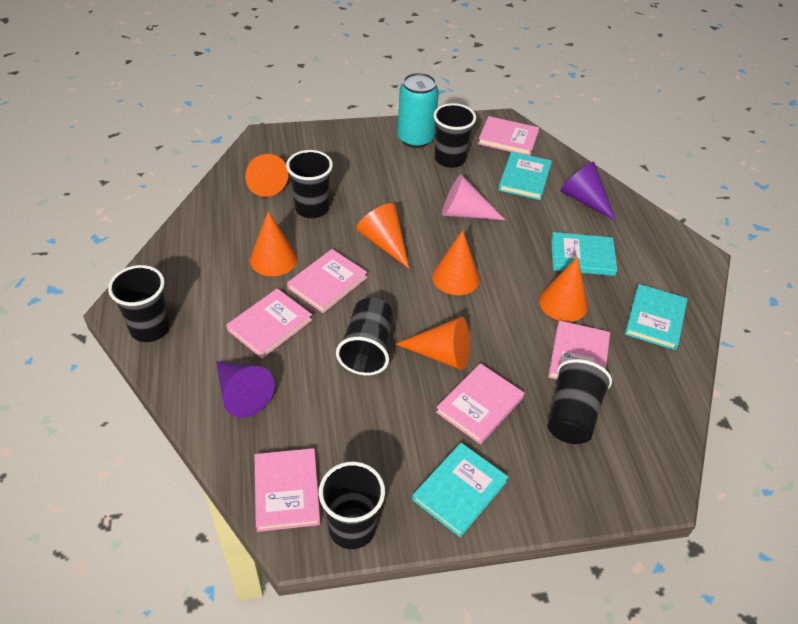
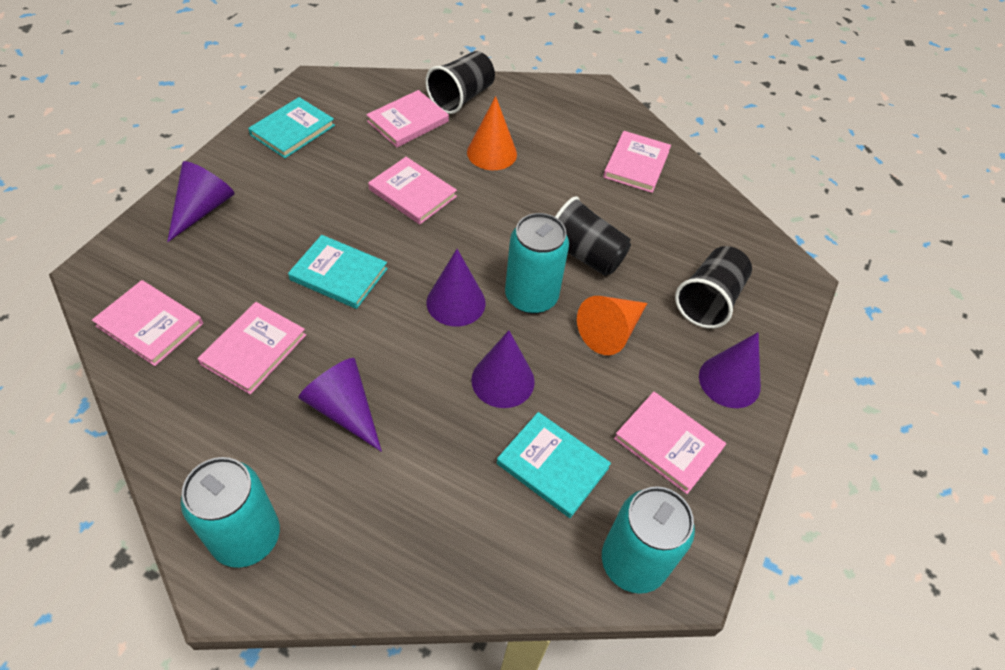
black cup: [108,265,170,342] [286,150,333,218] [319,462,385,549] [336,298,393,375] [434,103,476,168] [547,359,612,444] = 6 -> [425,51,495,114] [555,196,631,276] [675,246,752,329] = 3
orange cone: [245,154,288,197] [250,211,298,276] [356,203,409,268] [396,317,470,370] [432,230,480,295] [539,256,588,322] = 6 -> [467,96,517,170] [577,296,647,355] = 2
pink cone: [442,175,505,220] = 1 -> none = 0
purple cone: [216,361,275,418] [560,162,616,221] = 2 -> [167,161,234,242] [298,358,382,452] [427,249,486,326] [471,330,535,408] [699,332,761,408] = 5
turquoise book: [412,443,508,537] [498,152,552,200] [551,232,617,276] [625,284,688,350] = 4 -> [248,97,335,158] [288,235,388,309] [497,412,611,518] = 3
turquoise can: [398,73,439,148] = 1 -> [181,457,280,568] [505,213,569,314] [602,486,695,594] = 3

